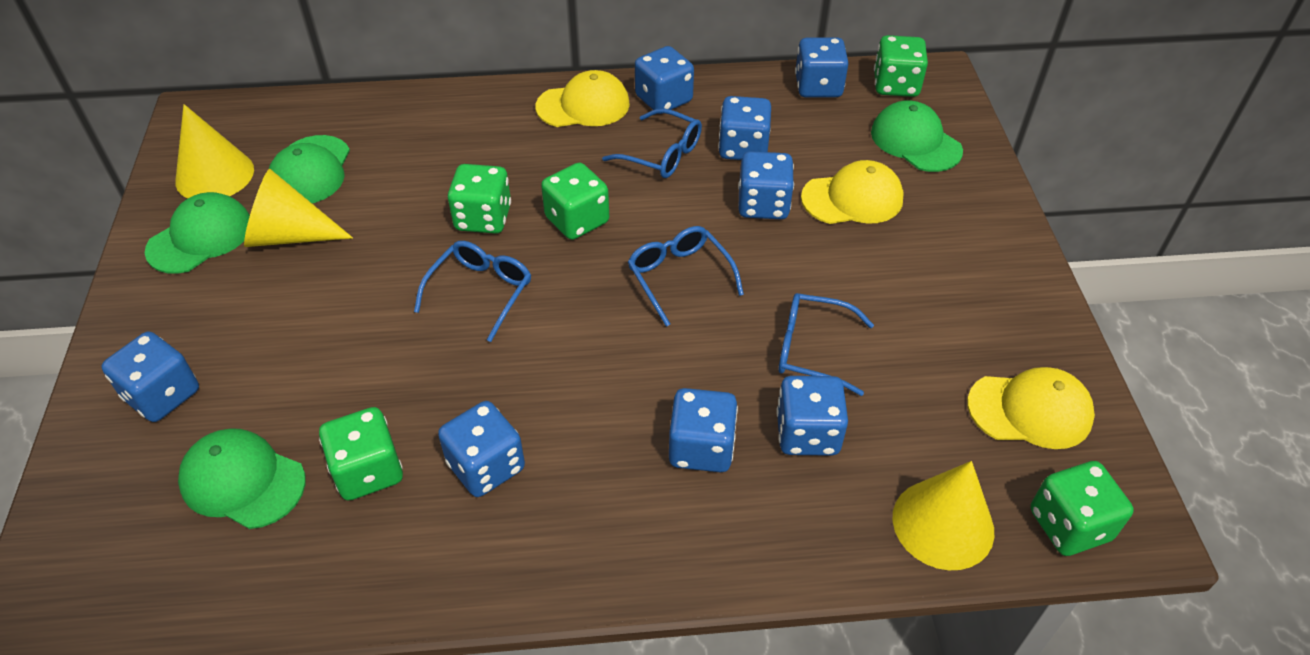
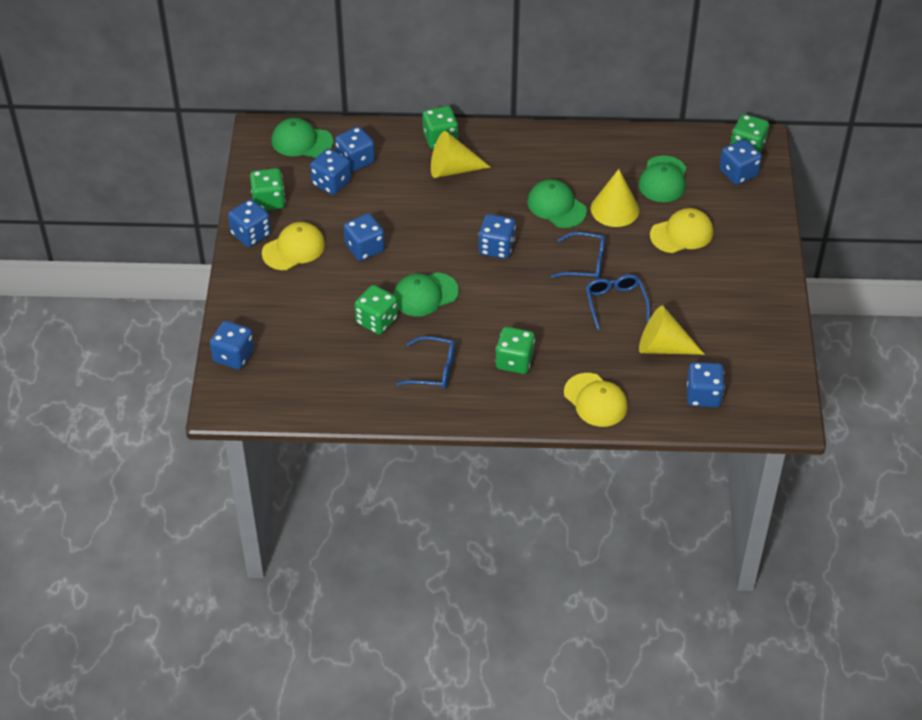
blue glasses: [414,241,531,342] [602,108,702,178] [628,226,744,327] [778,293,874,396] = 4 -> [396,336,456,389] [551,232,605,280] [586,275,650,330] = 3

